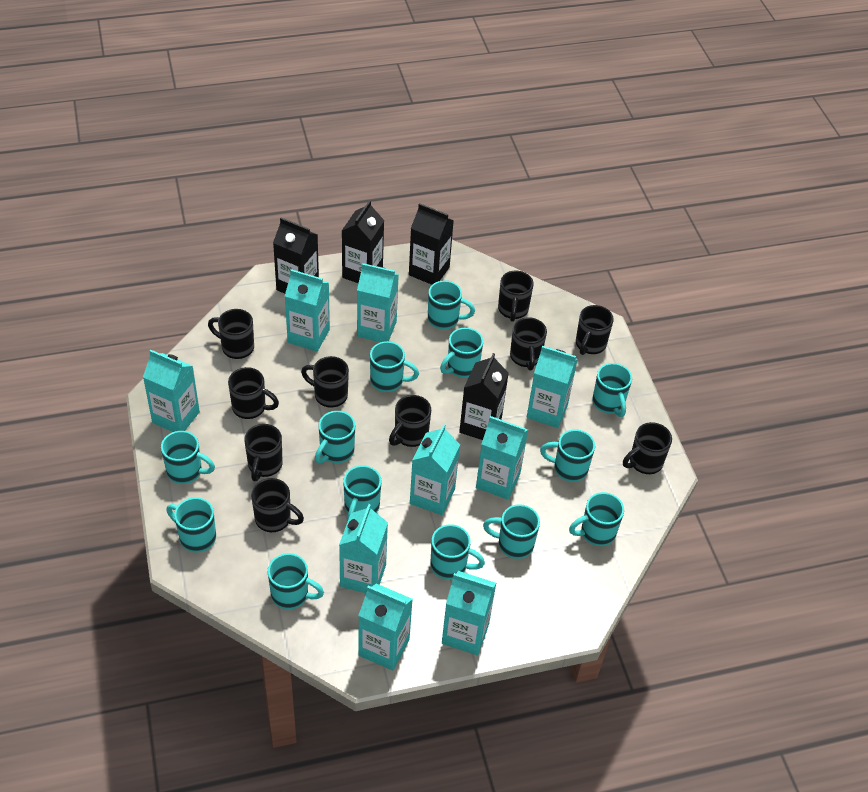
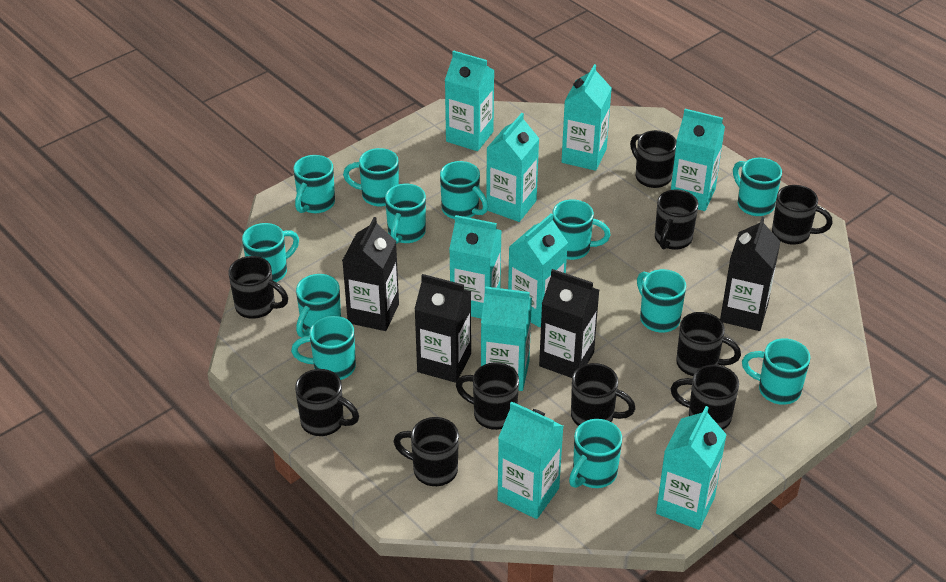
turquoise mug: [161,431,215,484] [166,497,216,552] [268,553,324,609] [315,411,355,464] [343,465,381,519] [370,341,419,392] [428,281,475,330] [431,524,485,579] [440,328,483,378] [483,504,540,559] [540,429,595,482] [569,492,624,546] [592,363,632,417] = 13 -> [242,223,299,282] [291,316,356,380] [293,155,335,213] [296,274,341,337] [343,148,399,206] [385,184,426,244] [440,161,488,219] [553,199,611,260] [569,419,622,488] [637,269,686,332] [733,158,782,216] [742,338,810,405] = 12

